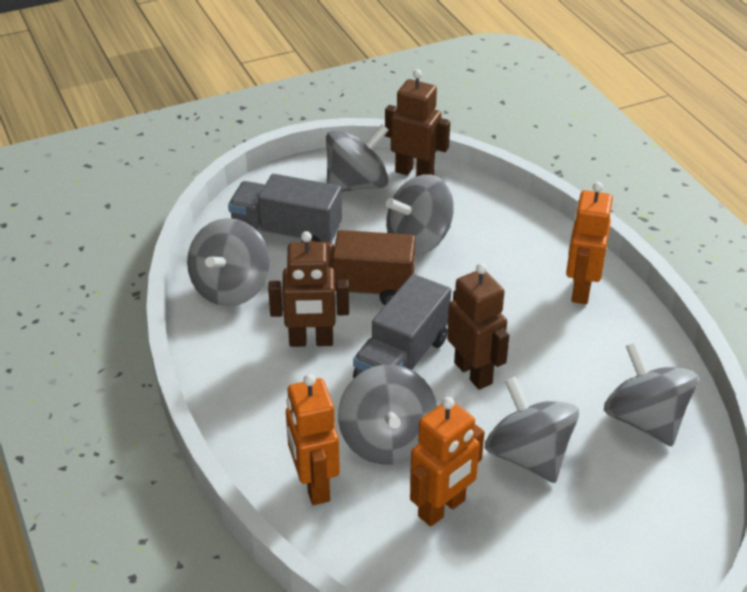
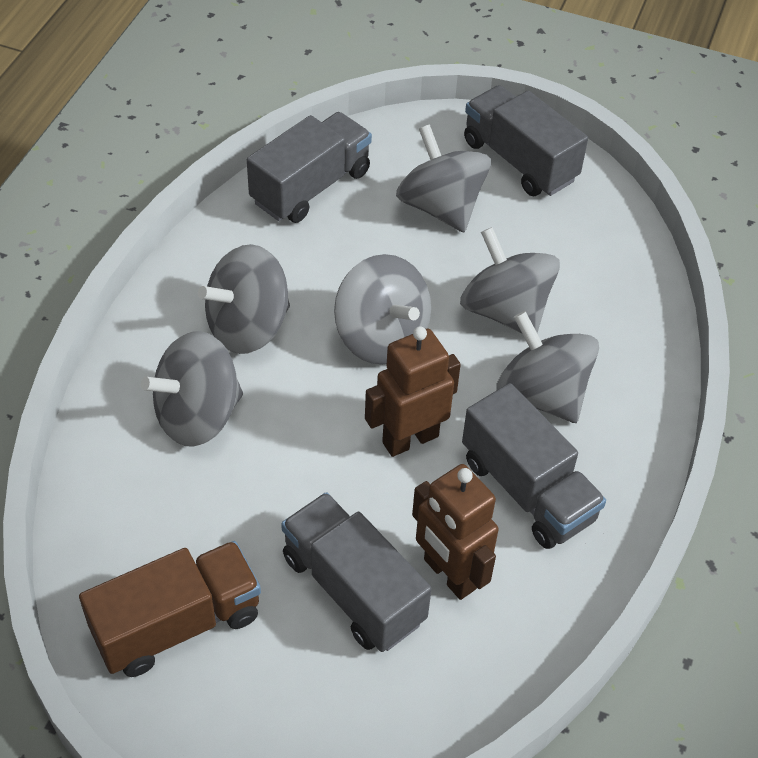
brown robot: [268,231,349,347] [385,69,450,176] [447,263,509,390] = 3 -> [365,326,461,457] [412,464,499,600] = 2
grey truck: [228,174,342,243] [353,274,451,379] = 2 -> [247,112,372,223] [281,492,432,652] [462,383,606,549] [464,85,588,196] = 4
orange robot: [286,374,340,505] [410,397,485,527] [566,182,613,304] = 3 -> none = 0

